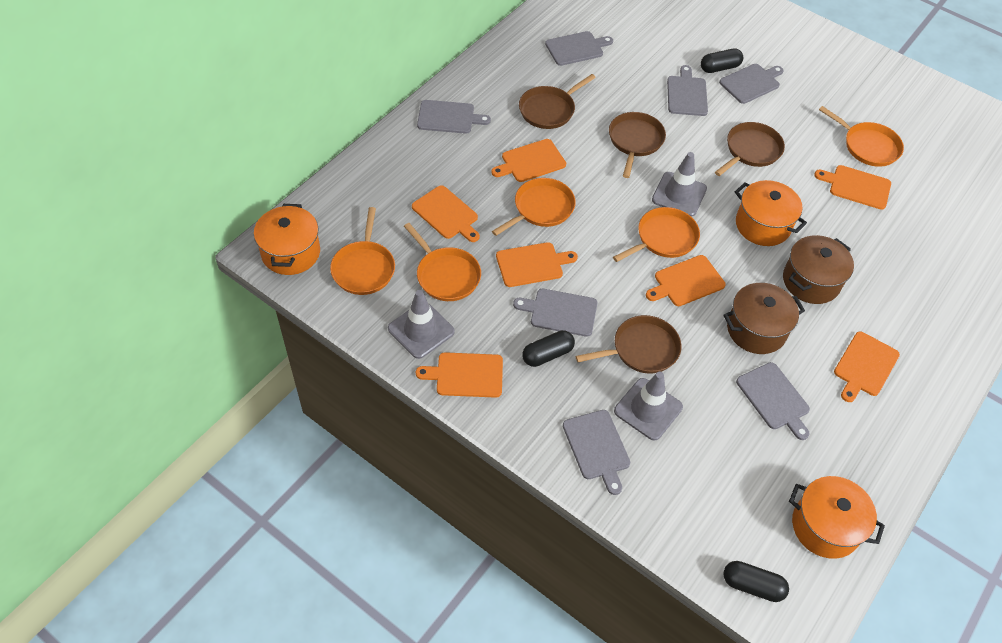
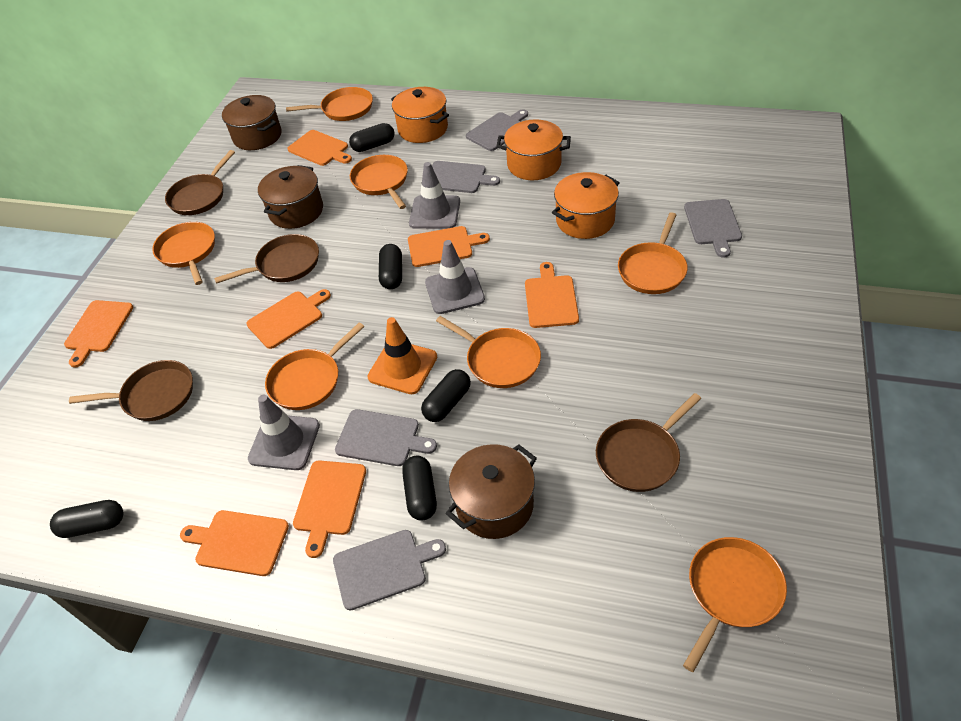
black capsule: [522,330,575,367] [701,48,743,73] [723,561,789,602] = 3 -> [50,500,123,538] [349,123,394,152] [379,244,402,289] [402,456,437,521] [421,369,471,422] = 5
brown pot: [723,283,805,354] [783,235,854,304] = 2 -> [222,95,282,150] [258,165,323,229] [446,444,537,539] = 3
grey cutting board: [417,100,491,134] [513,289,597,337] [545,31,613,66] [563,410,631,495] [667,65,708,116] [719,64,784,104] [736,362,810,440] = 7 -> [333,530,446,610] [335,409,437,466] [432,161,500,193] [466,109,528,151] [684,199,742,258] = 5
orange pan: [330,207,395,295] [404,223,481,301] [492,178,576,236] [613,207,700,262] [819,106,904,167] = 5 -> [152,222,215,285] [265,322,365,410] [286,87,373,121] [350,155,408,209] [436,316,541,388] [618,212,688,294] [683,537,787,672] = 7
orange traffic cone: none = 0 -> [368,317,437,394] = 1

